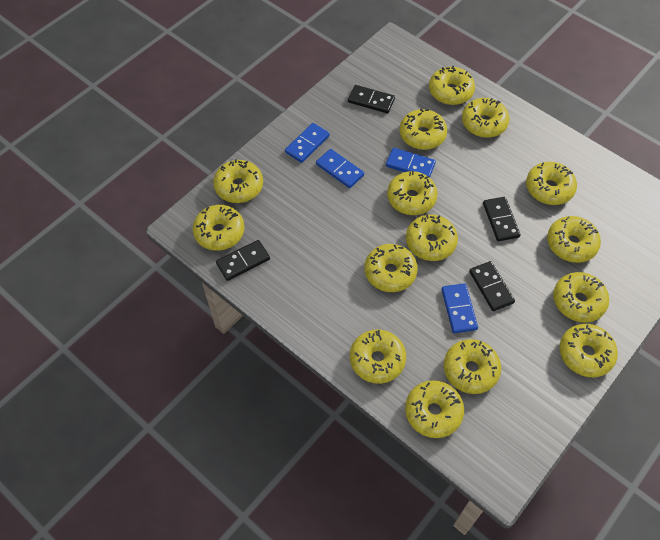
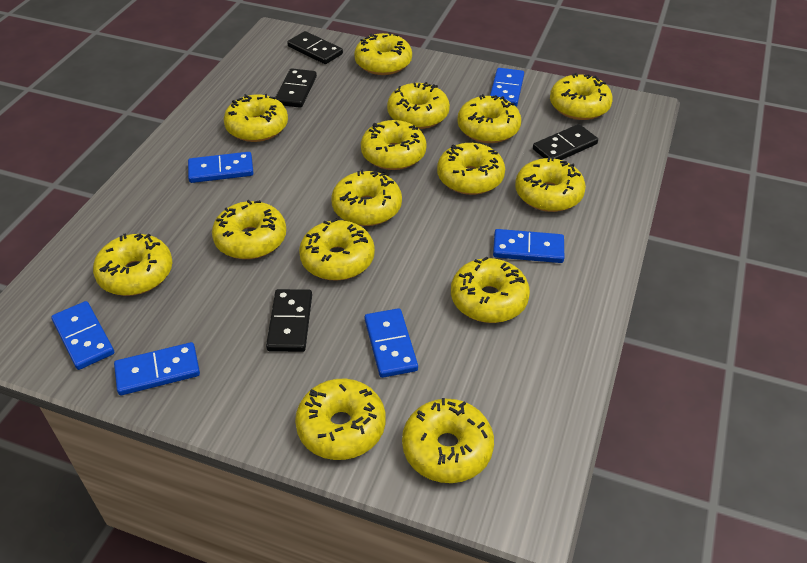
blue domino: [285,123,330,163] [316,149,364,188] [386,148,436,178] [441,283,478,333] = 4 -> [51,301,114,370] [114,342,200,395] [188,152,253,183] [365,308,418,378] [490,68,524,107] [493,229,564,263] = 6

